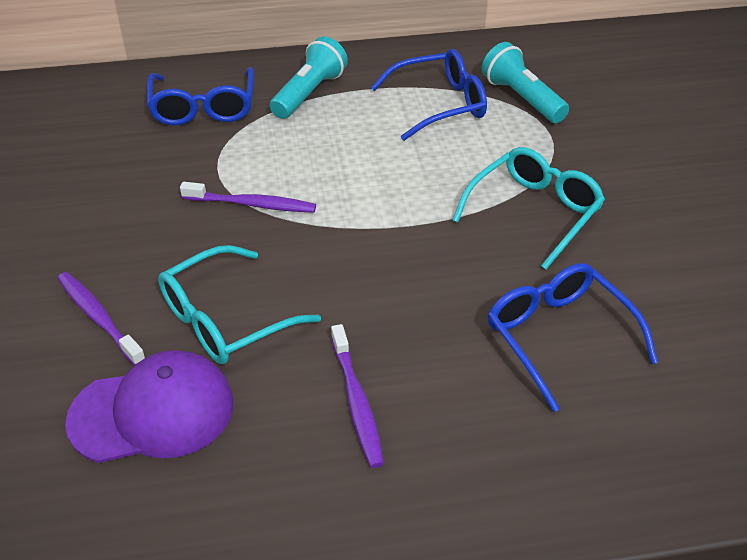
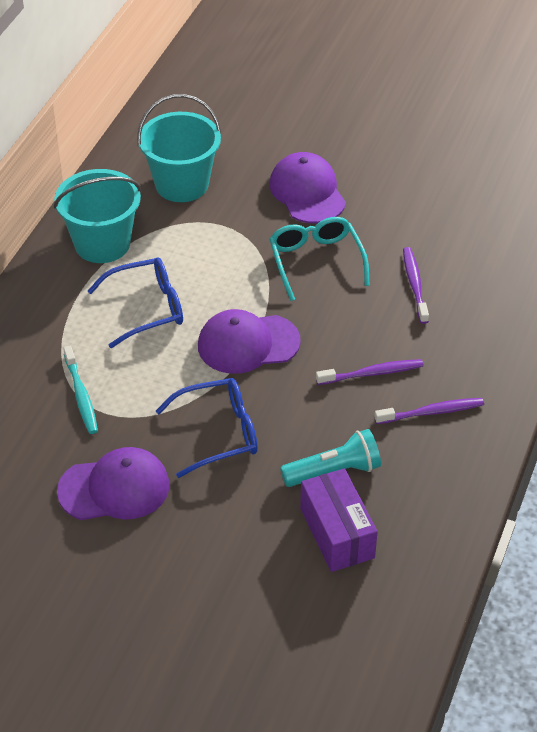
blue glasses: [147,67,254,125] [370,49,487,141] [487,263,658,412] = 3 -> [88,258,183,348] [156,378,258,478] = 2
purple box: none = 0 -> [300,468,378,572] = 1
purple cap: [65,350,233,463] = 1 -> [57,447,169,520] [198,309,301,374] [269,152,346,223] = 3
turquoise bucket: none = 0 -> [54,169,141,263] [137,94,221,202] = 2
turquoise flashlight: [270,36,348,119] [482,42,569,123] = 2 -> [280,429,381,487] = 1
turquoise glasses: [158,245,321,364] [452,147,605,270] = 2 -> [269,217,370,301] = 1
turquoise toothbrush: none = 0 -> [63,346,98,434] = 1

